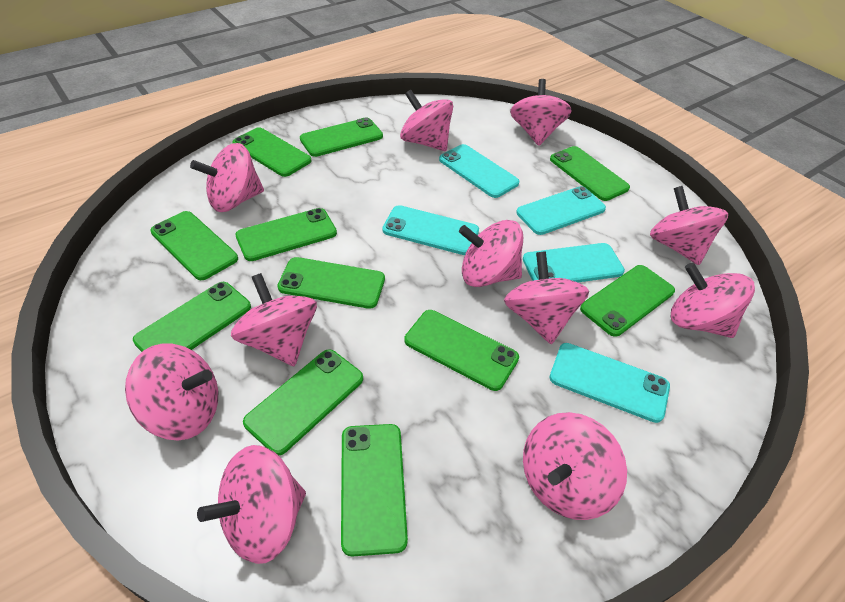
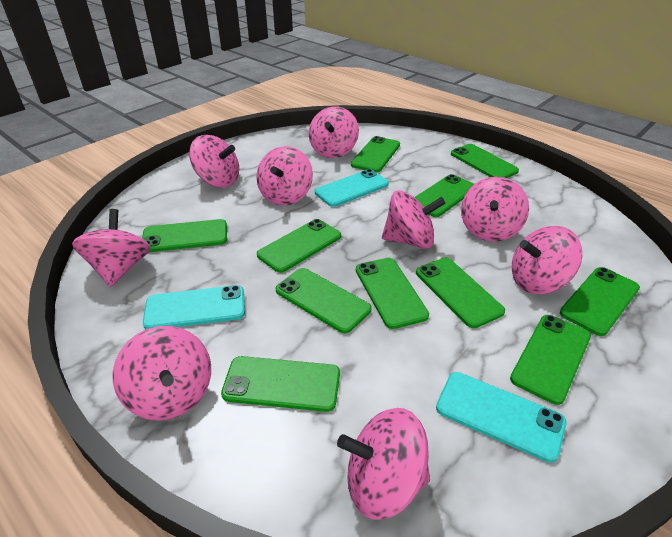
pink spinning top: [125,343,218,440] [190,143,264,212] [197,445,306,564] [231,273,317,366] [400,90,453,151] [459,220,523,287] [504,252,589,344] [510,79,572,146] [523,412,627,520] [650,186,728,265] [671,262,755,338] = 11 -> [72,209,150,287] [113,326,211,421] [189,135,239,188] [256,146,313,206] [309,107,359,158] [337,408,430,520] [382,190,445,249] [461,177,529,242] [512,226,582,294] = 9
turquoise phone: [383,205,479,255] [439,144,519,198] [516,186,606,235] [523,243,625,282] [549,343,670,423] = 5 -> [143,285,245,329] [315,169,389,207] [436,372,567,463] = 3

